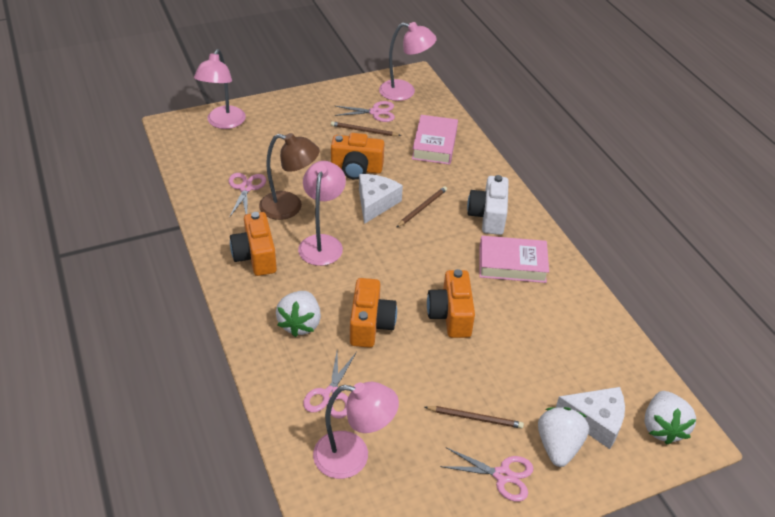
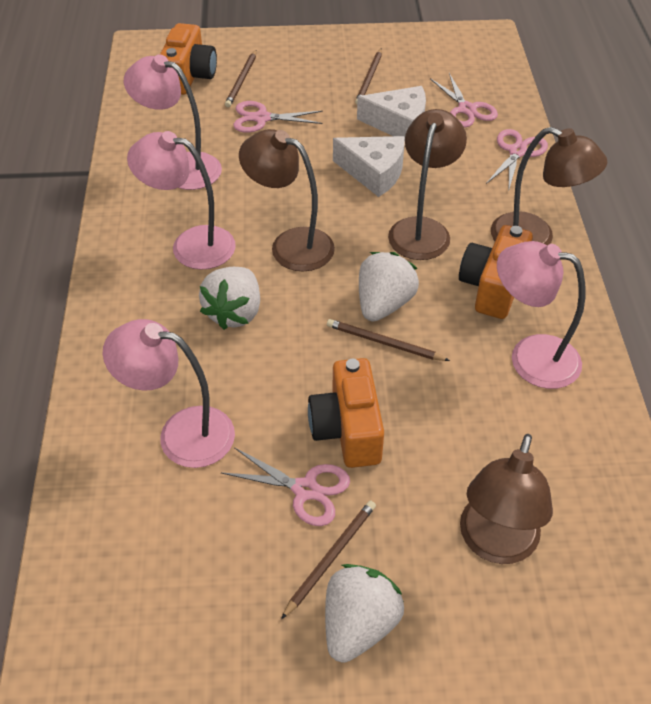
brown lamp: [259,133,320,220] = 1 -> [239,129,335,272] [388,109,467,260] [460,434,553,564] [491,127,607,245] = 4
brown pencil: [331,121,401,136] [397,186,447,227] [425,406,524,428] = 3 -> [225,50,257,107] [281,501,376,619] [327,319,450,361] [355,48,382,105] = 4
orange camera: [230,212,277,276] [331,133,384,180] [350,278,397,348] [427,269,475,338] = 4 -> [160,23,217,95] [308,358,384,468] [459,225,533,319] = 3
pink book: [412,115,458,165] [479,236,549,283] = 2 -> none = 0
white camera: [467,175,509,235] = 1 -> none = 0

